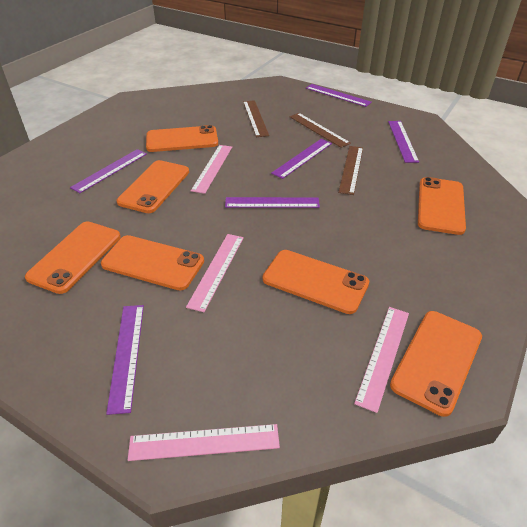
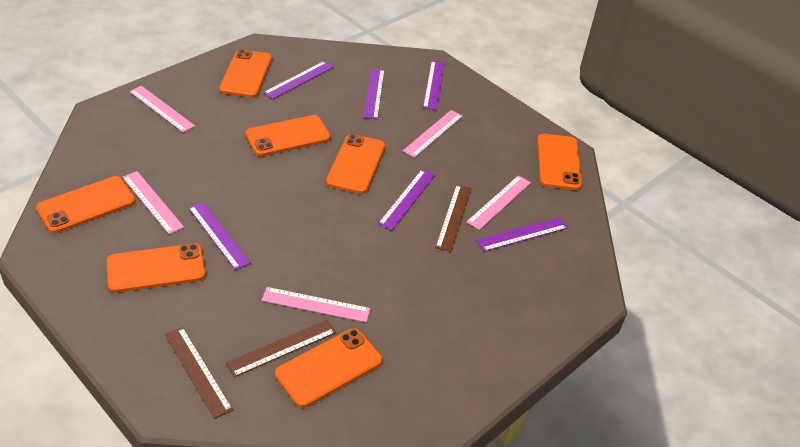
pink ruler: [128,424,280,461] [186,234,244,312] [191,145,232,194] [354,307,409,413] = 4 -> [122,171,184,234] [129,86,195,133] [261,287,371,322] [403,110,463,158] [466,175,531,230] = 5

